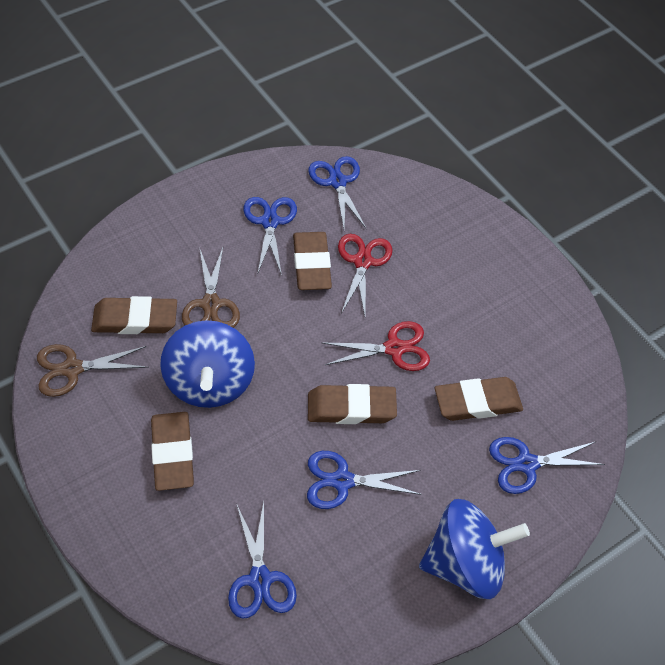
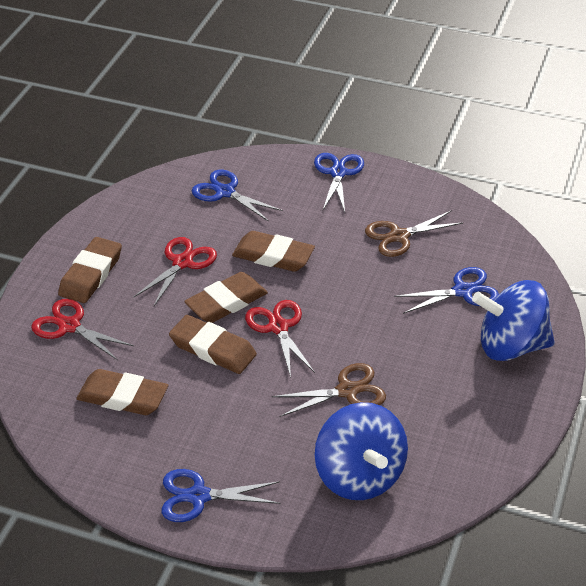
blue scissors: [228,502,297,619] [243,197,297,275] [307,451,422,509] [308,156,366,228] [489,437,605,494] = 5 -> [162,469,280,522] [192,170,283,222] [314,153,364,212] [394,267,499,314] = 4
red scissors: [323,321,430,371] [338,234,393,315] = 2 -> [31,299,134,360] [134,237,217,306] [245,300,315,378] = 3

